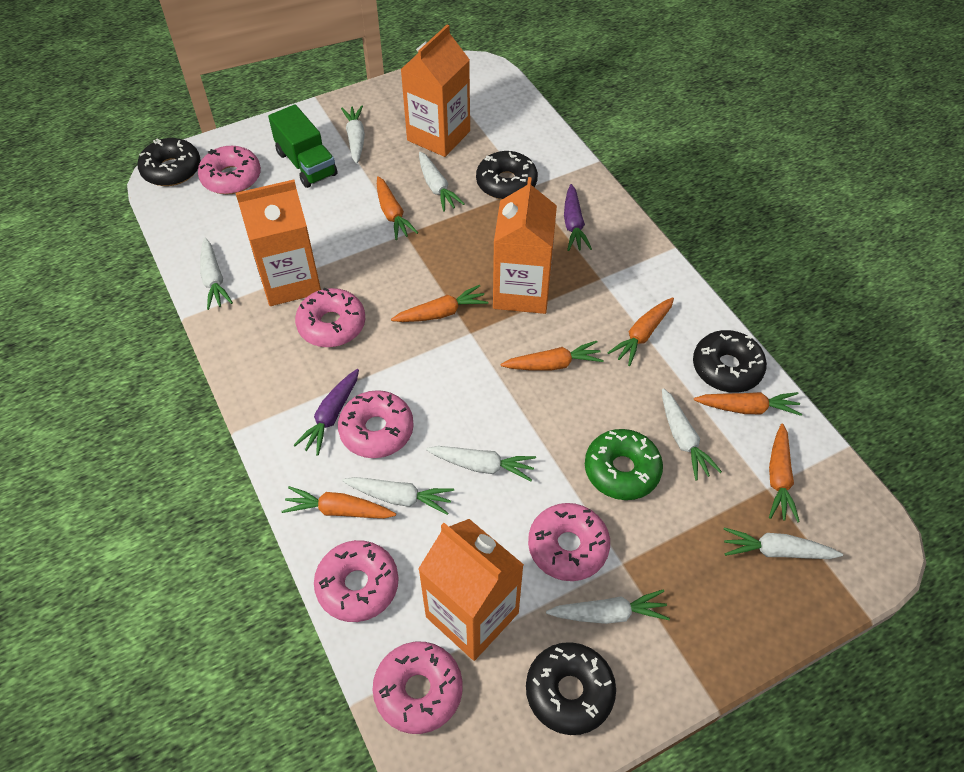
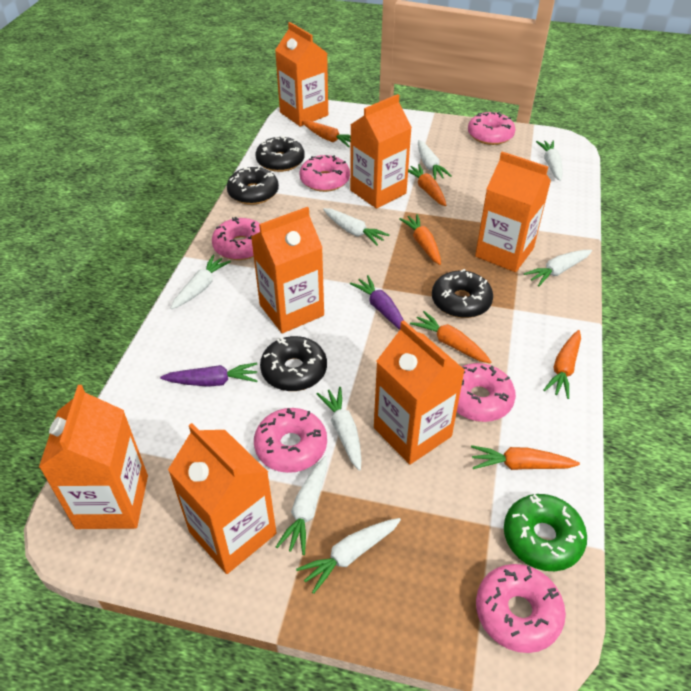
green truck: [268,104,338,188] = 1 -> none = 0
orange carrot: [282,486,396,519] [377,176,418,240] [391,285,488,322] [501,341,604,371] [607,297,674,366] [694,392,802,416] [769,424,800,522] = 7 -> [302,120,351,147] [399,214,441,265] [408,164,446,206] [410,311,491,364] [471,445,580,470] [543,330,581,399] = 6
orange carton: [236,180,321,306] [400,25,470,157] [418,519,524,661] [493,177,557,314] = 4 -> [39,385,148,529] [168,423,276,574] [251,207,324,333] [275,22,328,127] [350,94,412,209] [374,320,465,465] [475,152,551,272] = 7

